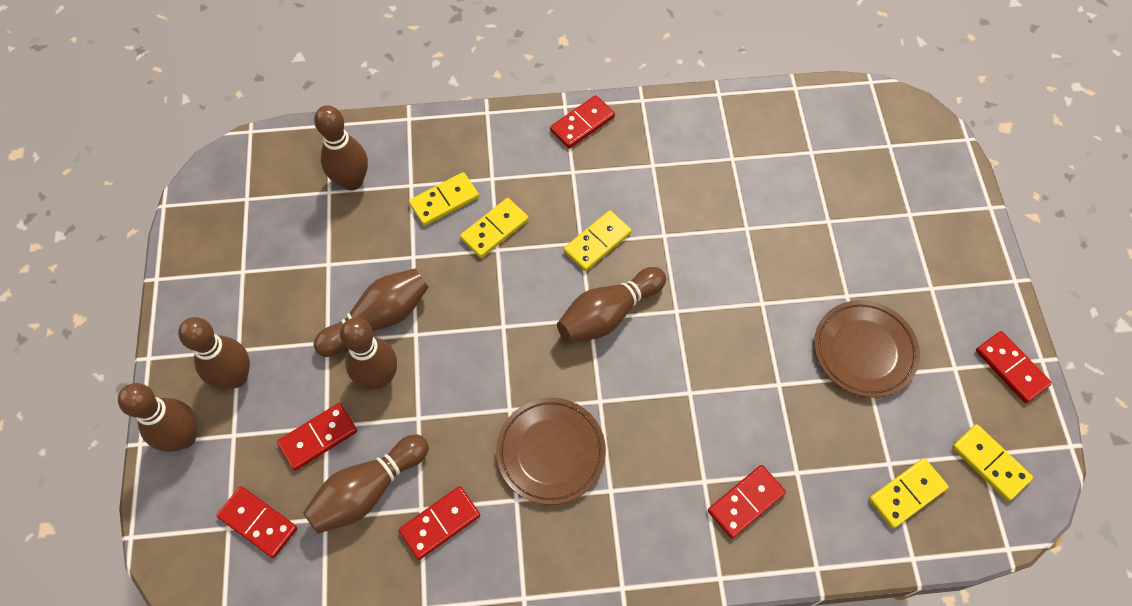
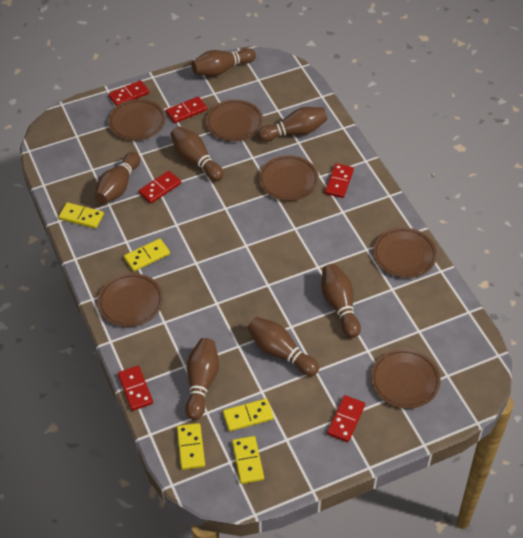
brown plate: [496,398,606,505] [814,300,920,398] = 2 -> [97,273,163,327] [108,99,166,140] [206,100,263,141] [259,155,319,201] [371,349,441,409] [373,227,437,278] = 6

